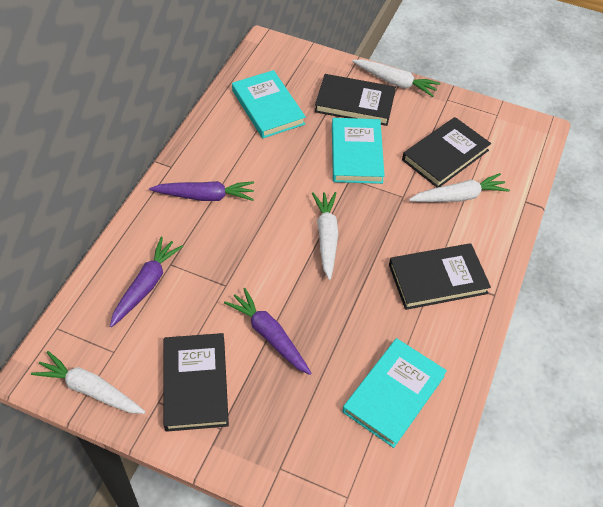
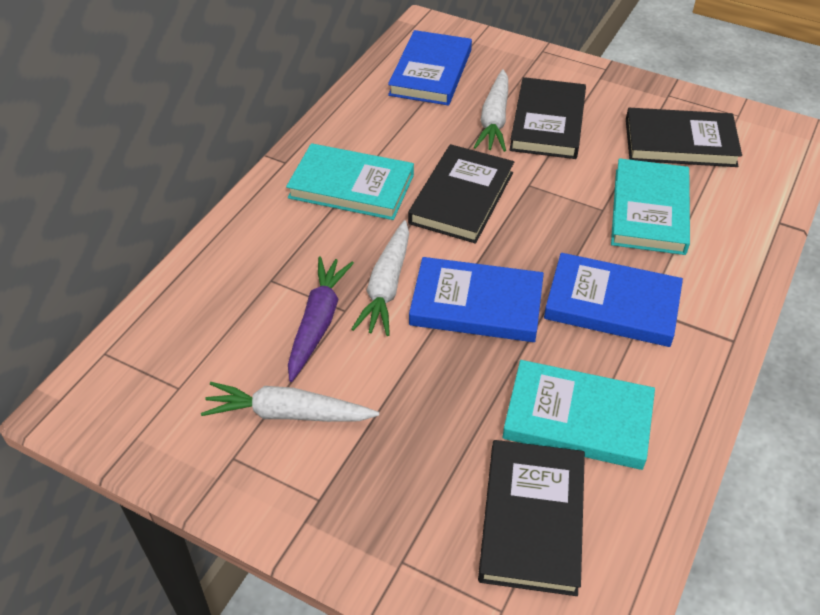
blue book: none = 0 -> [388,30,472,106] [409,257,544,342] [544,253,683,347] = 3
purple carrot: [110,237,183,327] [149,181,254,201] [224,288,312,375] = 3 -> [288,256,354,382] = 1
white carrot: [31,351,146,414] [312,192,338,280] [352,60,440,97] [409,173,510,202] = 4 -> [201,382,379,422] [351,220,409,336] [474,69,508,152] = 3

